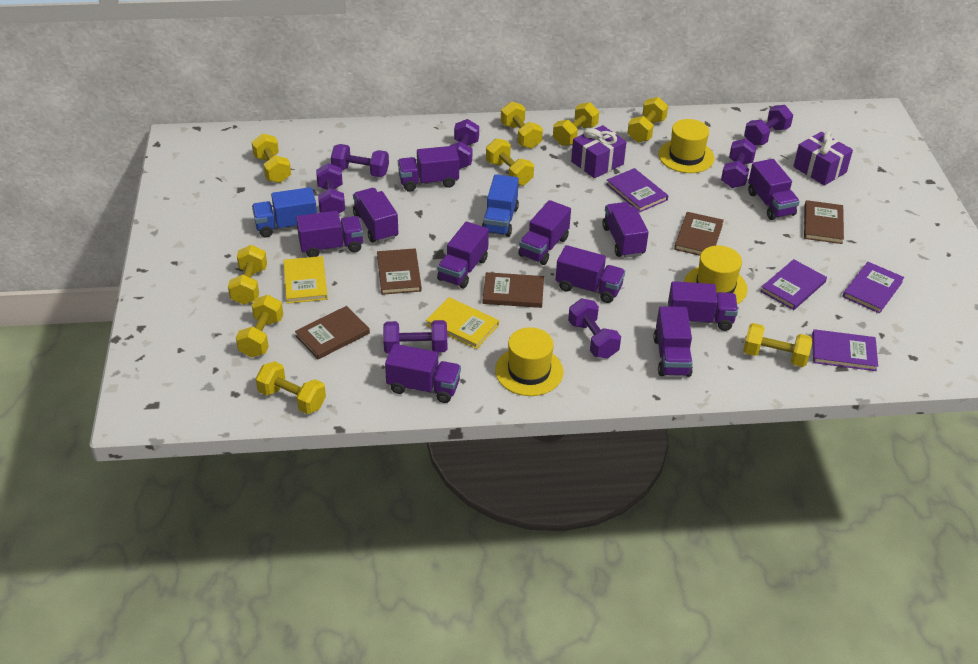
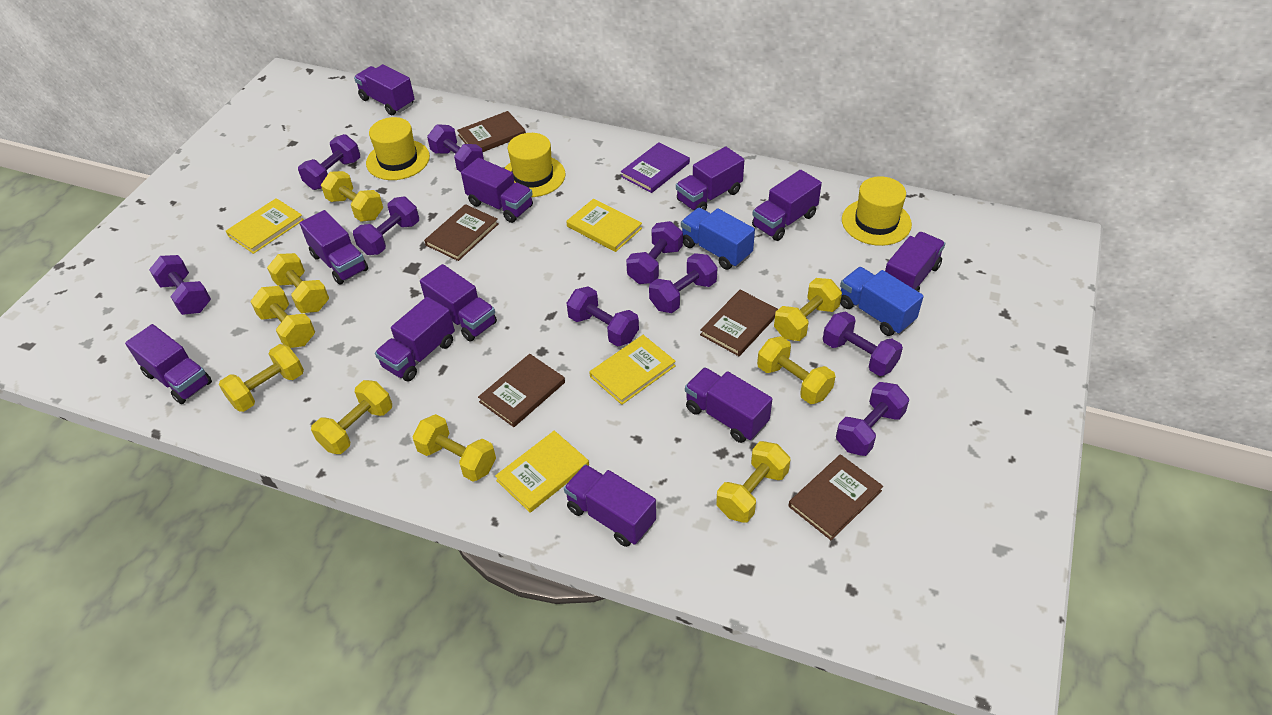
purple book: [606,168,668,212] [760,259,827,310] [812,329,878,371] [843,262,904,313] = 4 -> [621,142,690,193] = 1
purple dumbbell: [316,163,345,214] [331,144,389,177] [383,320,447,354] [450,119,479,169] [568,298,621,359] [721,139,757,188] [744,105,793,145] = 7 -> [149,255,211,315] [298,134,360,190] [353,197,419,255] [427,124,484,172] [567,286,639,347] [626,221,683,284] [649,253,718,313] [823,312,903,376] [836,382,909,456] = 9
purple gift: [571,125,626,178] [793,131,853,186] = 2 -> none = 0
yellow book: [283,256,328,304] [426,297,499,349] = 2 -> [226,198,304,254] [495,431,589,513] [566,199,642,252] [589,335,676,405] = 4

